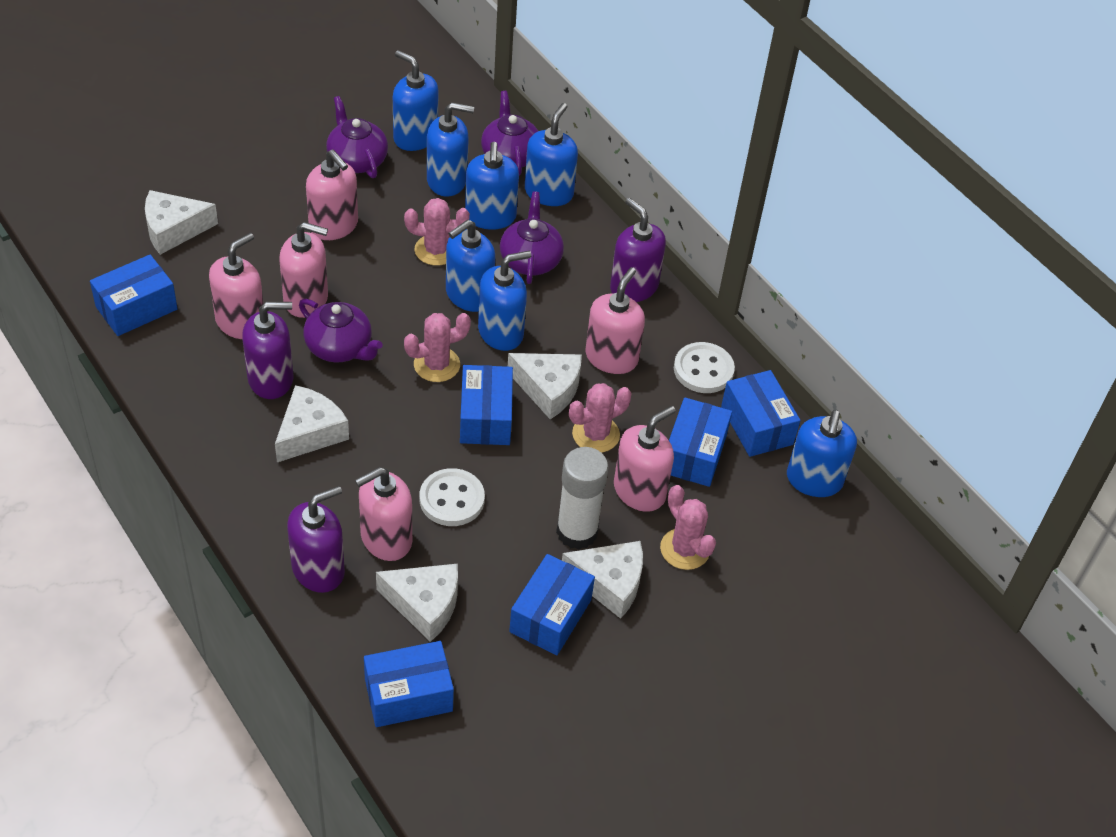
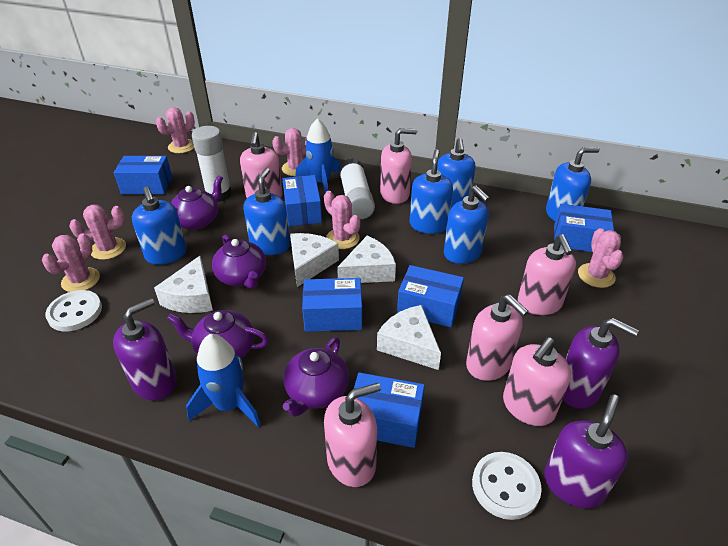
blue rocket: none = 0 -> [186,334,261,427] [295,118,340,193] = 2
blue soap dispenser: [393,50,438,151] [427,102,474,196] [446,220,495,312] [465,142,519,230] [478,251,532,351] [525,103,578,206] [787,410,857,497] = 7 -> [132,186,187,265] [243,168,290,255] [410,149,453,234] [437,138,475,208] [444,185,490,264] [546,147,600,221] = 6
pink cactus: [404,198,470,266] [404,313,471,382] [569,383,631,453] [660,485,716,570] = 4 -> [42,233,100,292] [69,205,126,260] [156,107,195,153] [272,128,308,176] [324,191,360,249] [578,228,623,288] = 6
white cheese: [145,190,218,255] [275,385,349,462] [376,564,458,642] [508,353,582,419] [562,541,643,619] = 5 -> [154,256,213,313] [290,233,339,287] [337,236,396,283] [377,305,441,370] = 4
white glue stick: [556,447,609,549] = 1 -> [192,126,232,202] [339,158,375,219] = 2

